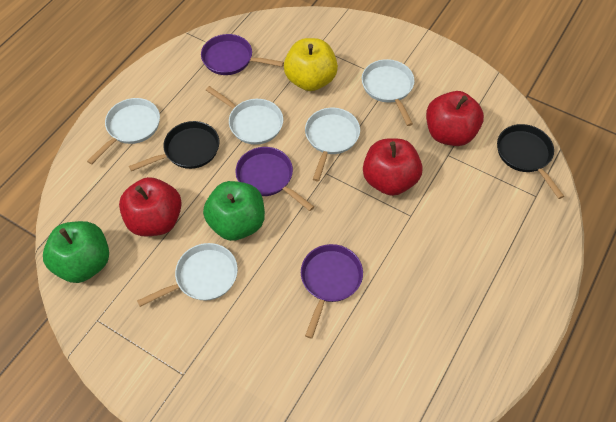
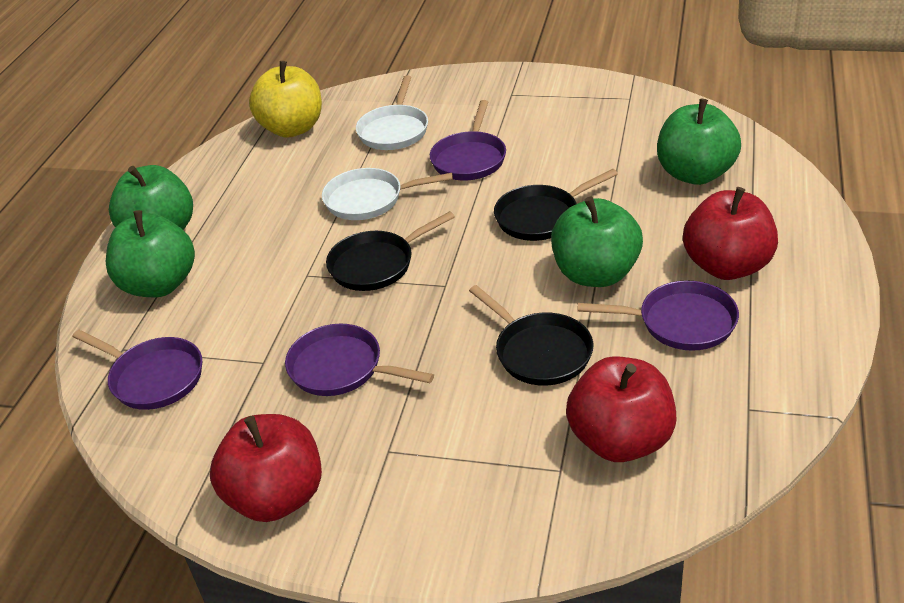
black pan: [129,121,219,171] [497,124,564,199] = 2 -> [326,211,455,291] [469,285,593,386] [494,169,618,241] = 3
green apple: [43,221,109,283] [203,181,265,241] = 2 -> [106,210,195,297] [109,165,193,230] [551,196,643,287] [657,99,741,185] = 4
purple pan: [201,34,284,75] [235,147,314,211] [301,244,363,339] = 3 -> [72,330,202,410] [285,324,434,396] [430,100,506,180] [577,280,739,351] = 4
white pan: [87,98,160,165] [137,243,238,307] [206,86,283,145] [305,108,360,181] [362,59,415,126] = 5 -> [322,168,453,220] [356,75,428,150] = 2

